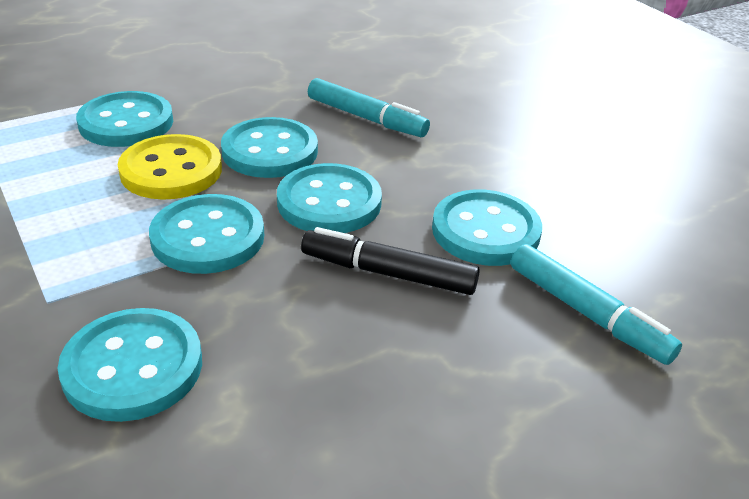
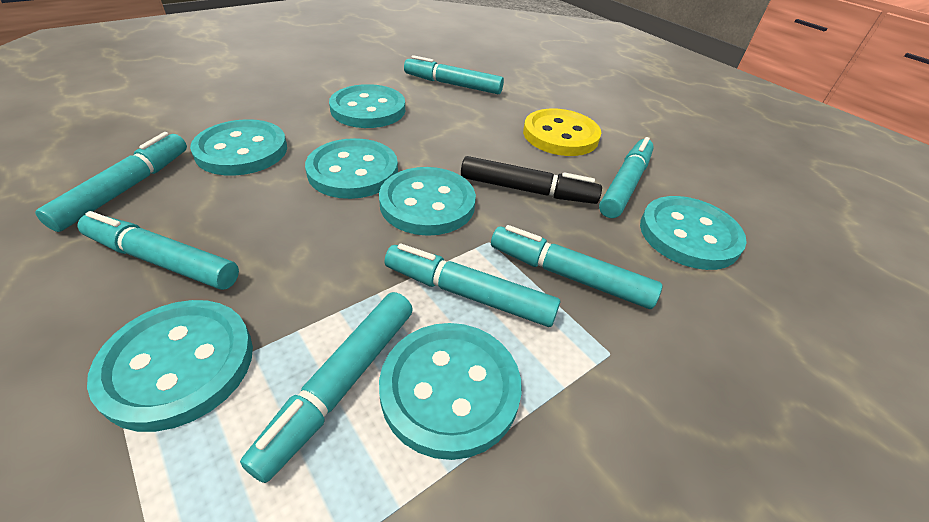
turquoise button: [58,308,202,422] [76,91,173,147] [149,194,264,274] [221,117,318,178] [277,163,382,233] [432,189,542,266] = 6 -> [87,300,253,432] [190,119,287,176] [305,138,398,199] [329,84,405,128] [379,167,476,236] [379,323,522,460] [640,196,747,270] = 7
turquoise marker: [308,78,430,137] [511,244,682,365] = 2 -> [35,132,187,232] [77,211,239,290] [240,292,413,483] [385,243,560,327] [404,55,504,94] [491,225,662,309] [599,137,654,218] = 7

